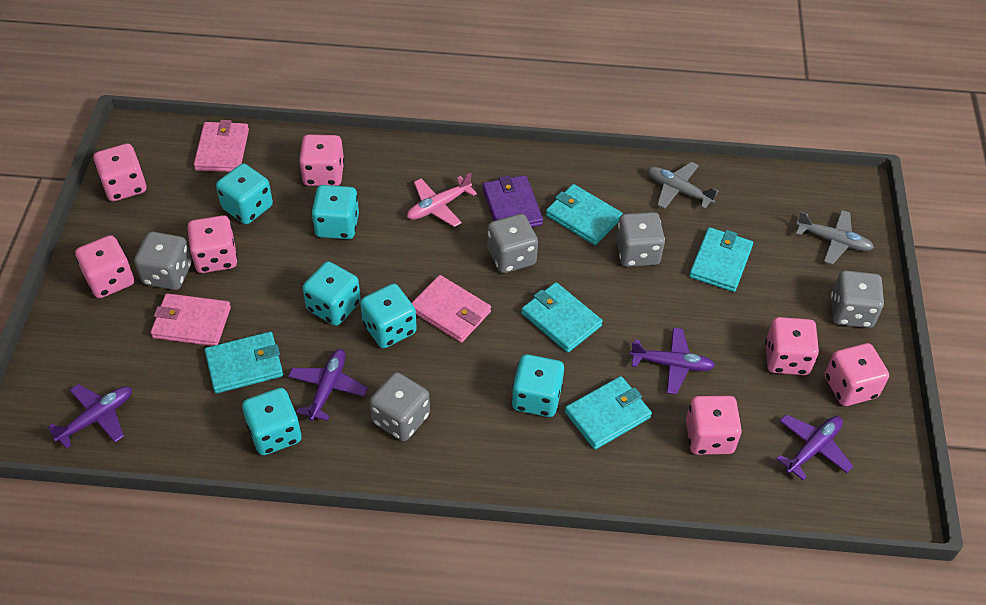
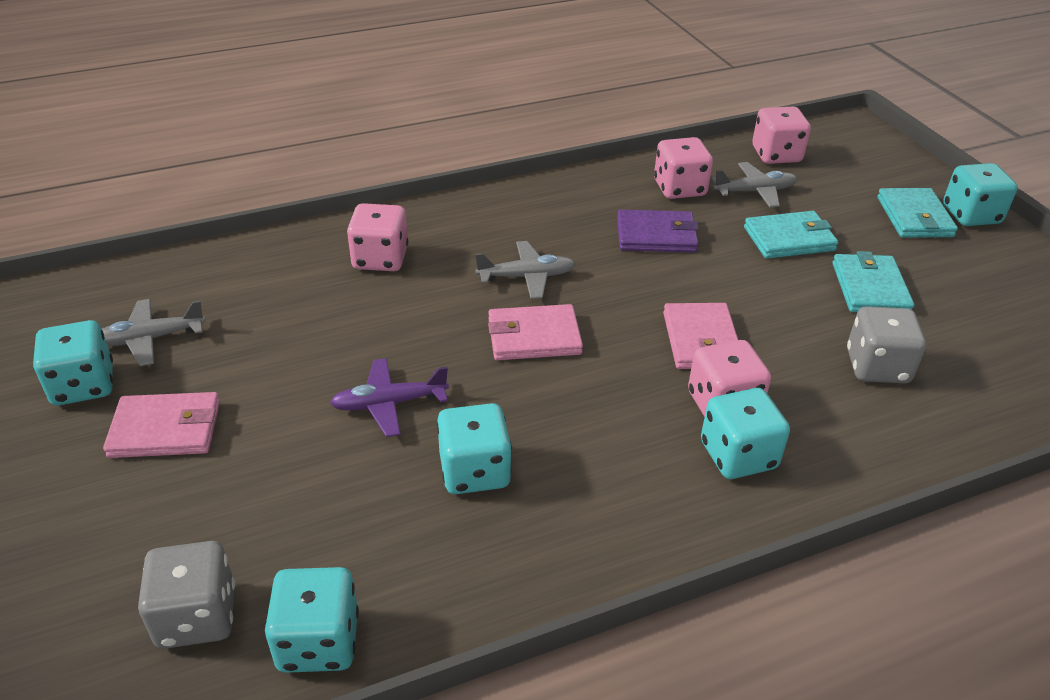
grey dice: [134,232,192,290] [370,372,430,441] [487,214,538,273] [616,212,665,267] [831,270,884,328] = 5 -> [138,541,235,649] [847,306,926,384] = 2
grey plane: [647,162,719,209] [796,210,874,265] = 2 -> [102,299,206,366] [475,241,575,299] [711,162,797,208] = 3
pink dice: [75,235,134,298] [94,143,146,202] [187,215,237,273] [299,135,344,186] [686,396,742,455] [765,317,819,375] [825,343,889,406] = 7 -> [347,203,408,271] [654,137,713,199] [688,340,771,417] [752,107,811,164] = 4
pink plane: [407,173,477,227] = 1 -> none = 0
purple plane: [48,384,132,449] [288,349,368,421] [630,328,715,395] [776,415,853,480] = 4 -> [330,358,449,437] = 1
turquoise dice: [216,164,273,224] [242,388,301,455] [303,261,361,326] [311,185,359,239] [360,283,417,348] [512,354,564,417] = 6 -> [33,320,113,405] [265,567,359,673] [437,403,512,494] [701,388,790,479] [943,163,1018,226] = 5
turquoise wallet: [205,332,283,394] [521,282,603,353] [546,184,623,245] [565,376,652,450] [689,227,753,292] = 5 -> [744,211,838,259] [832,251,914,312] [877,188,958,238] = 3

